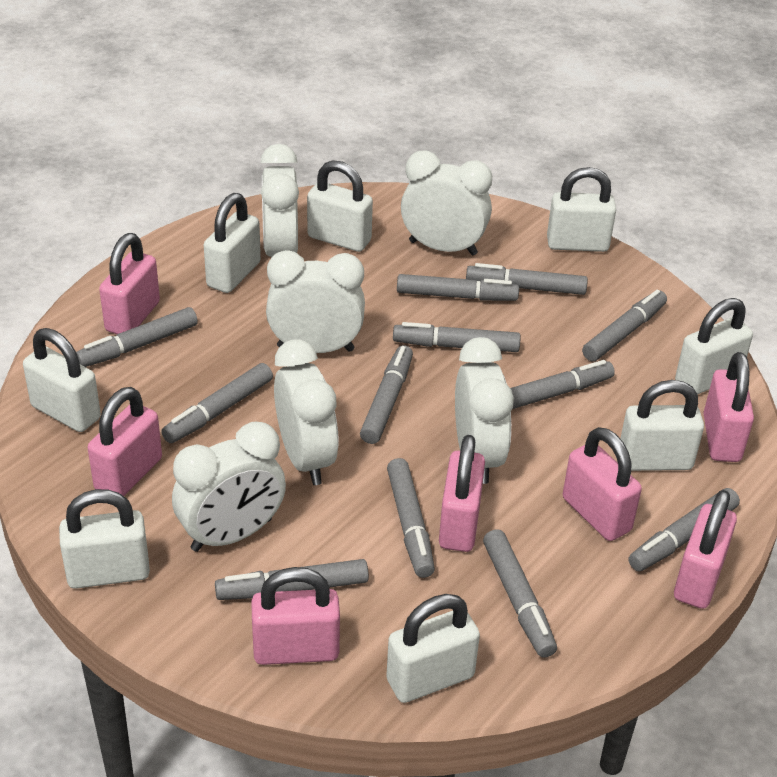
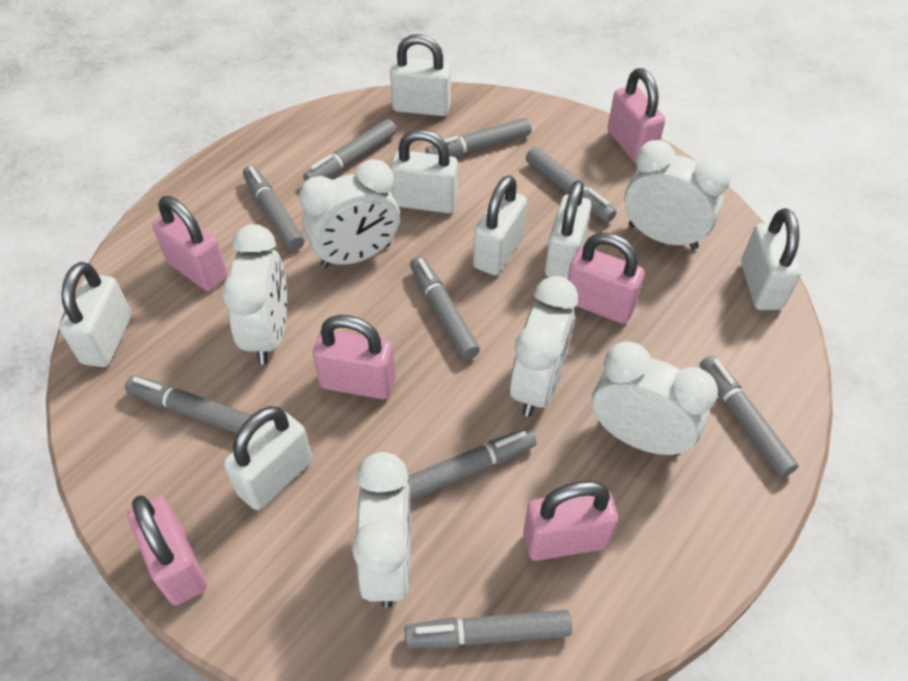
grey marker: [76,307,198,367] [161,363,273,443] [215,559,369,600] [360,345,413,444] [387,458,435,578] [393,322,521,352] [397,274,519,301] [466,263,588,295] [483,529,557,658] [510,360,615,409] [582,290,667,361] [629,488,740,571] = 12 -> [125,376,252,433] [243,165,304,251] [303,119,397,181] [405,610,572,648] [408,429,537,500] [410,256,480,360] [425,118,532,157] [526,147,617,222] [700,355,799,478] = 9
pink padlock: [88,387,162,496] [99,233,160,334] [251,567,340,665] [439,435,485,552] [563,427,642,541] [674,490,737,609] [703,352,754,462] = 7 -> [128,495,207,605] [153,196,228,291] [313,315,395,399] [523,481,618,561] [568,232,645,324] [608,68,665,163] = 6
white padlock: [23,328,101,432] [59,489,150,589] [204,193,261,293] [307,160,373,252] [386,594,480,703] [547,167,616,252] [620,380,704,471] [675,298,753,395] = 8 -> [59,262,132,367] [224,406,312,510] [390,34,451,116] [391,129,458,213] [473,175,527,276] [545,180,591,279] [741,208,801,310] = 7

